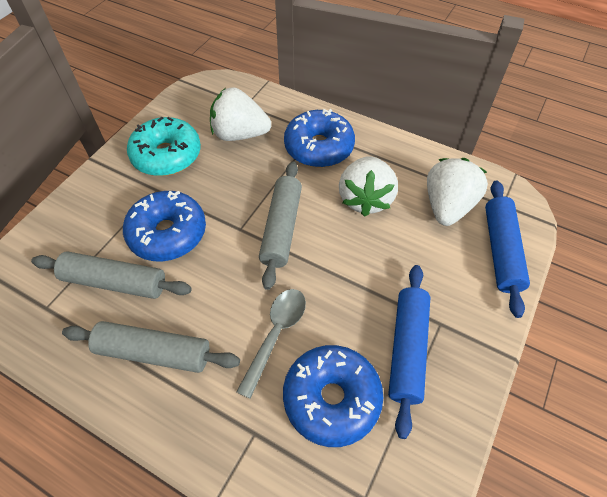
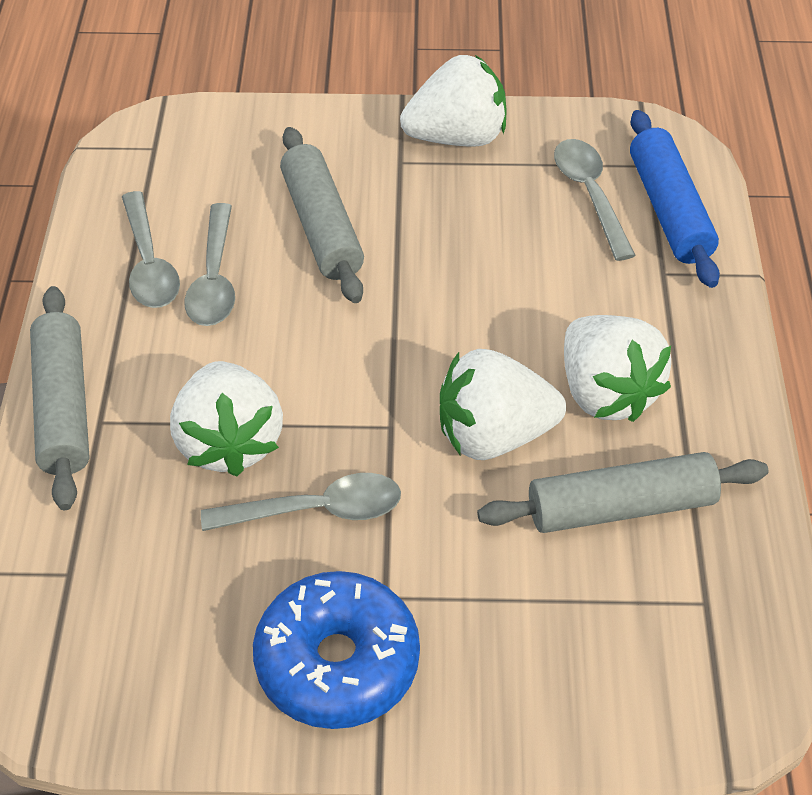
blue donut: [123,191,206,261] [283,345,383,447] [284,109,355,167] = 3 -> [253,571,420,729] = 1
blue rolling pin: [388,265,430,439] [485,180,530,318] = 2 -> [630,110,720,288] = 1
grey spoon: [236,289,306,399] = 1 -> [122,191,180,308] [184,203,235,326] [201,473,401,531] [554,139,636,261] = 4
turquoise donut: [127,117,201,176] = 1 -> none = 0
white strawberry: [210,87,271,141] [339,156,398,217] [427,158,488,226] = 3 -> [170,361,283,477] [400,55,507,147] [440,349,566,460] [564,315,671,422] = 4

